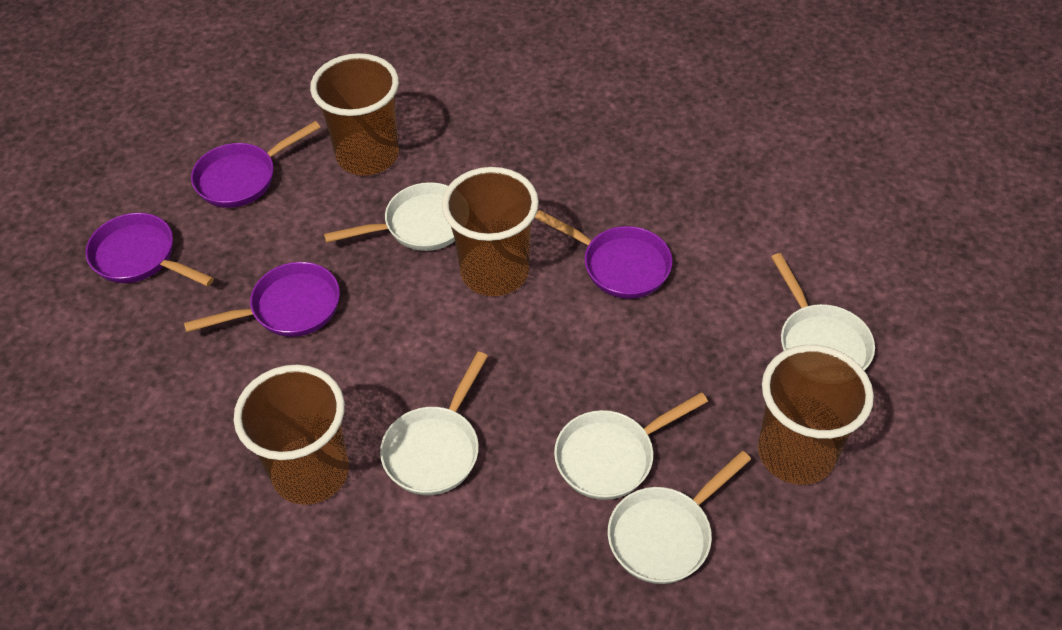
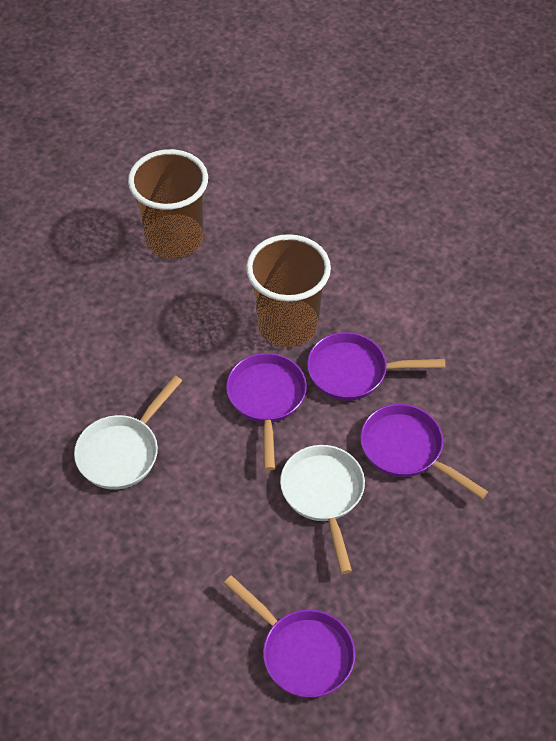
brown cup: [234,364,349,505] [310,53,399,175] [442,167,539,296] [758,345,874,485] = 4 -> [128,149,208,258] [246,234,331,347] = 2
white pan: [324,182,455,251] [380,352,488,495] [554,392,708,500] [608,451,751,584] [771,253,875,370] = 5 -> [74,375,182,490] [280,445,365,574] = 2

